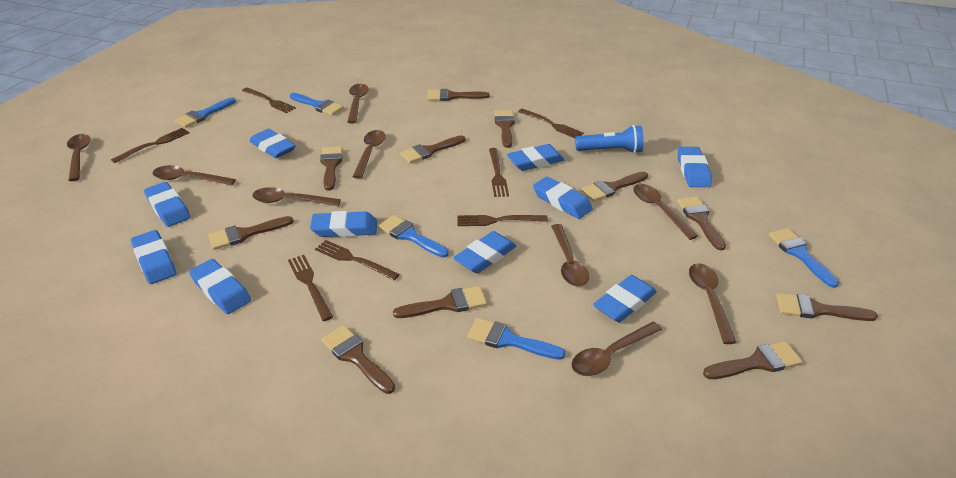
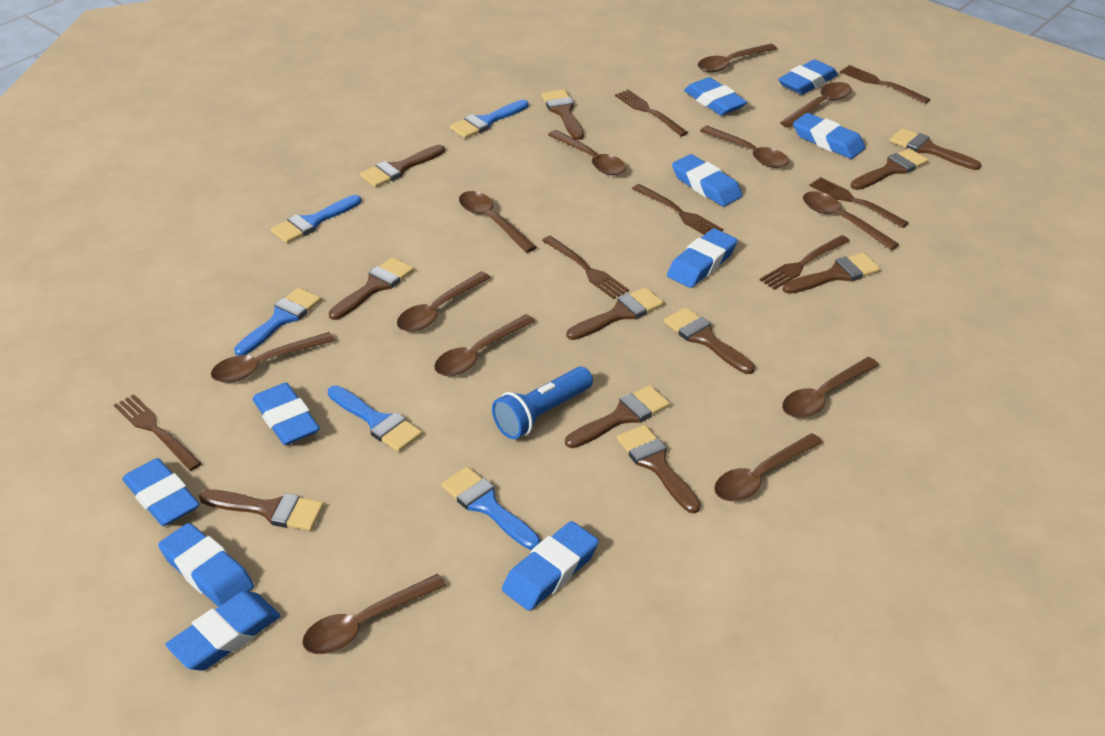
brown spoon: [67,134,91,181] [152,165,236,185] [252,187,341,206] [347,84,368,123] [353,130,386,179] [551,224,589,286] [571,321,662,376] [633,184,698,240] [689,263,737,344] = 9 -> [211,332,335,383] [302,574,446,654] [397,271,491,332] [434,314,535,376] [459,191,537,253] [548,130,626,175] [698,44,777,72] [700,126,789,168] [714,433,823,502] [780,82,852,128] [782,357,879,418] [803,191,899,250] = 12

